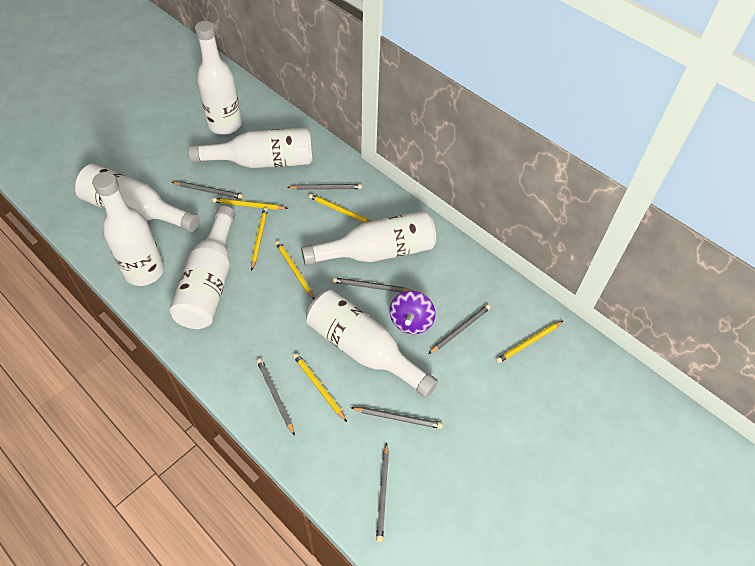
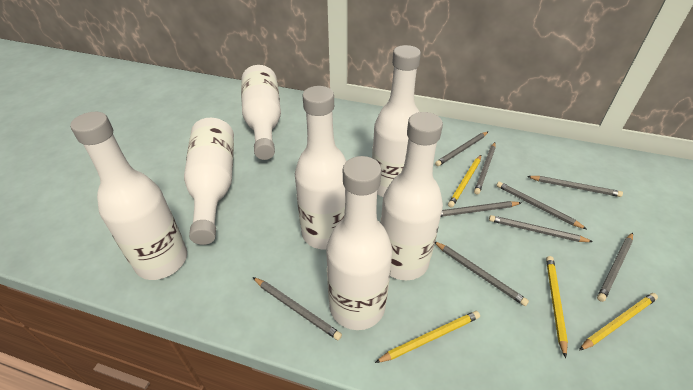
grey pencil: [172,181,243,199] [257,359,295,436] [288,184,362,190] [332,277,413,293] [351,407,443,429] [376,443,389,542] [428,304,491,354] = 7 -> [253,277,342,340] [435,131,489,166] [435,241,529,306] [441,201,521,217] [474,142,496,195] [489,215,593,242] [496,182,587,229] [527,176,623,197] [597,232,633,302] = 9
purple spinning top: [390,291,436,334] = 1 -> none = 0
yellow pencil: [212,198,288,210] [251,207,268,271] [275,241,314,299] [293,353,347,422] [309,194,371,223] [496,321,563,363] = 6 -> [375,311,480,363] [448,155,481,208] [546,256,568,358] [579,293,658,351] = 4

